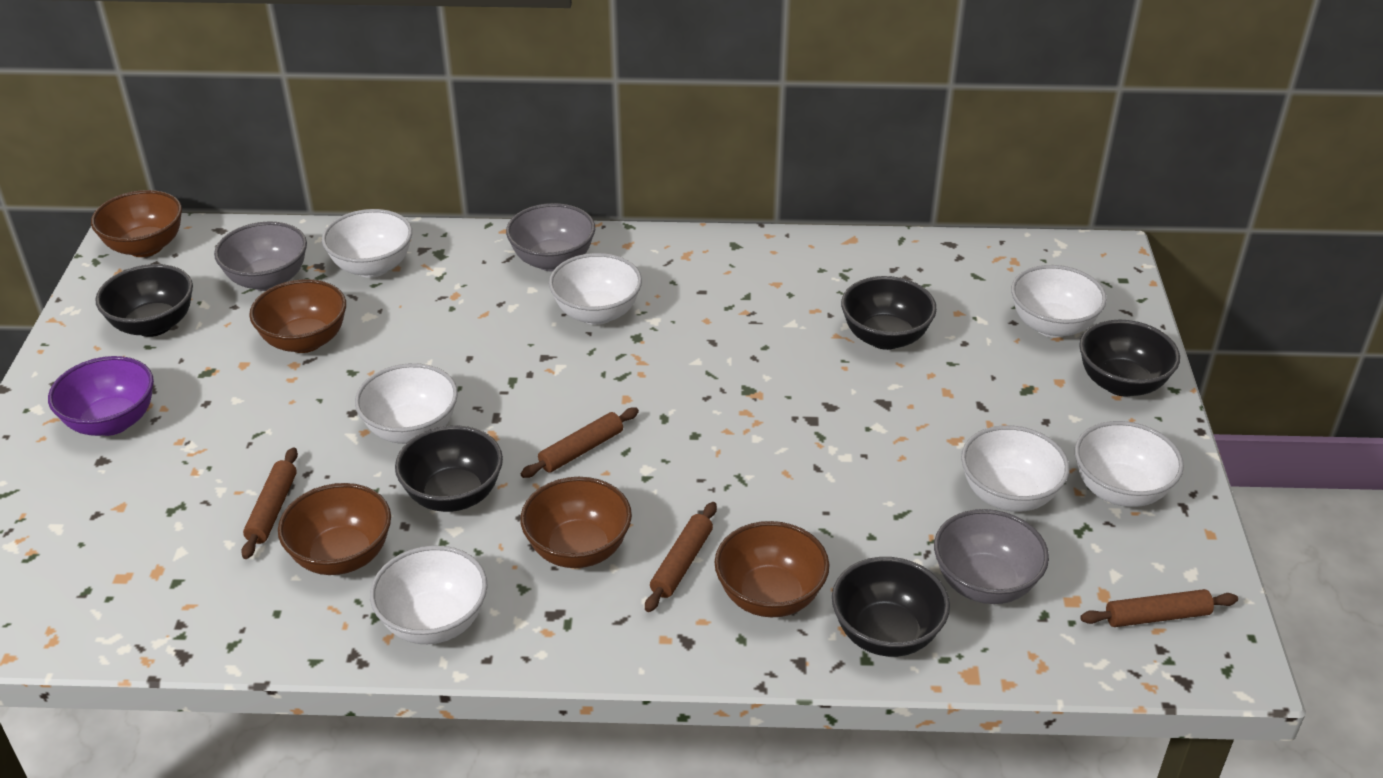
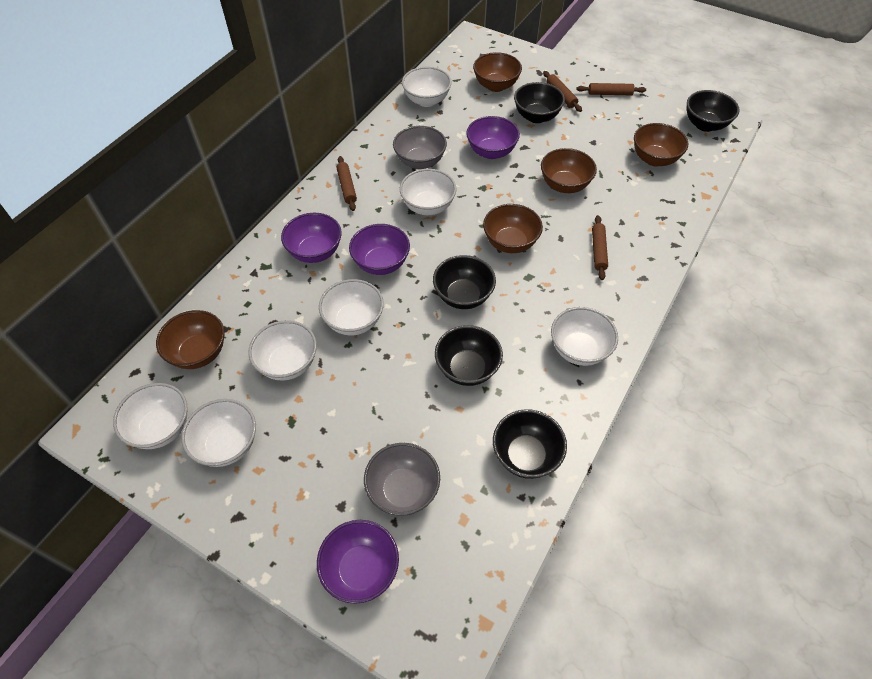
grey bowl: [214,221,307,291] [506,203,595,272] [934,509,1049,604] = 3 -> [364,443,440,516] [393,126,447,169] = 2
purple bowl: [48,356,154,436] = 1 -> [281,213,342,263] [317,520,399,604] [349,224,410,275] [466,116,520,159] = 4

